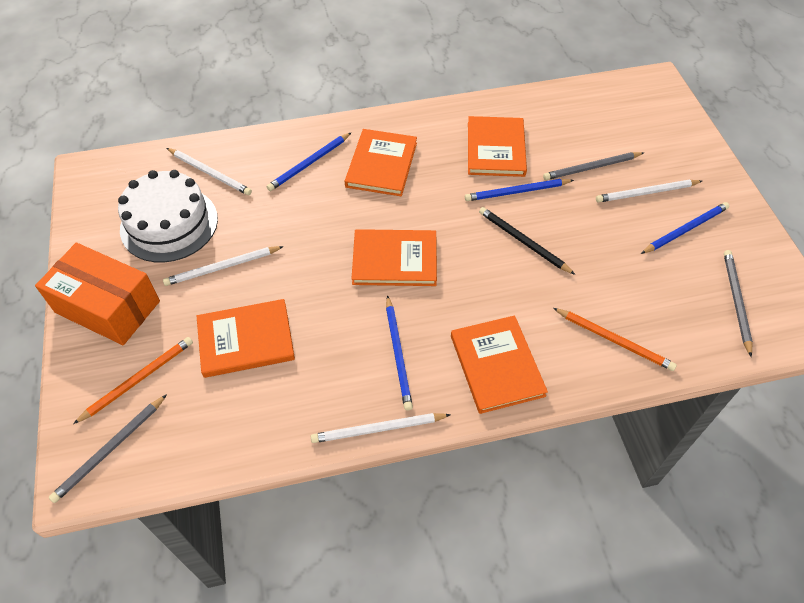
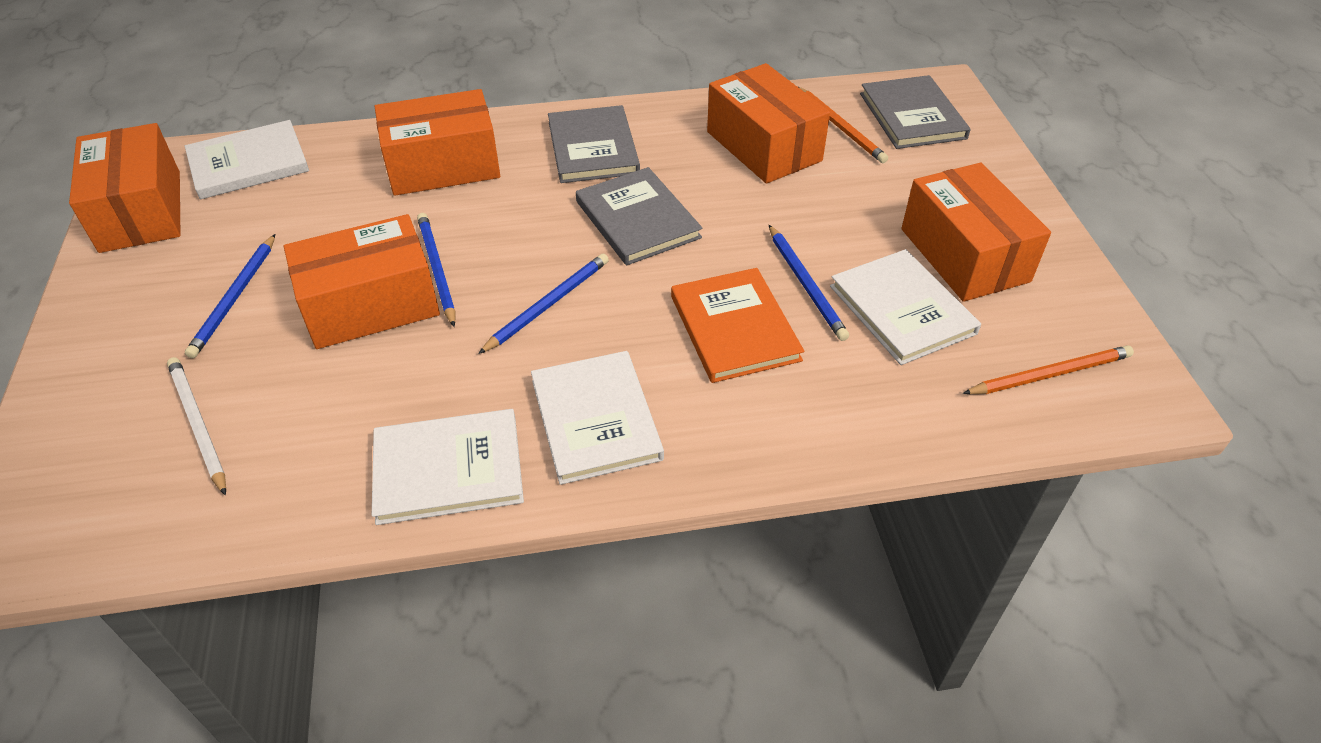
black pencil: [479,207,575,275] = 1 -> none = 0
grey book: none = 0 -> [548,105,640,183] [576,167,702,265] [860,75,971,149] = 3
grey pencil: [49,394,167,503] [543,152,644,180] [724,250,753,357] = 3 -> none = 0
orange book: [197,299,295,378] [345,129,417,196] [352,229,437,286] [451,316,548,414] [468,116,527,177] = 5 -> [671,268,804,383] = 1
orange box: [35,243,160,345] = 1 -> [69,123,180,253] [284,214,440,349] [375,89,500,196] [707,63,830,184] [901,163,1051,302] = 5
white book: none = 0 -> [185,120,309,199] [372,409,524,525] [531,351,664,485] [830,249,981,365] = 4
white cake: [118,170,218,262] = 1 -> none = 0
white pencil: [163,246,284,286] [167,148,252,195] [311,413,451,443] [596,180,702,203] = 4 -> [167,357,226,496] = 1

